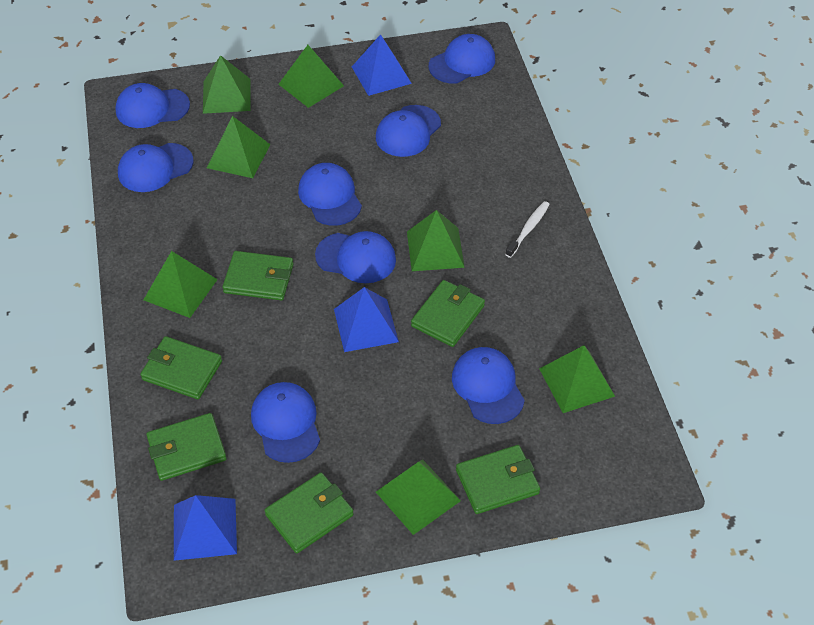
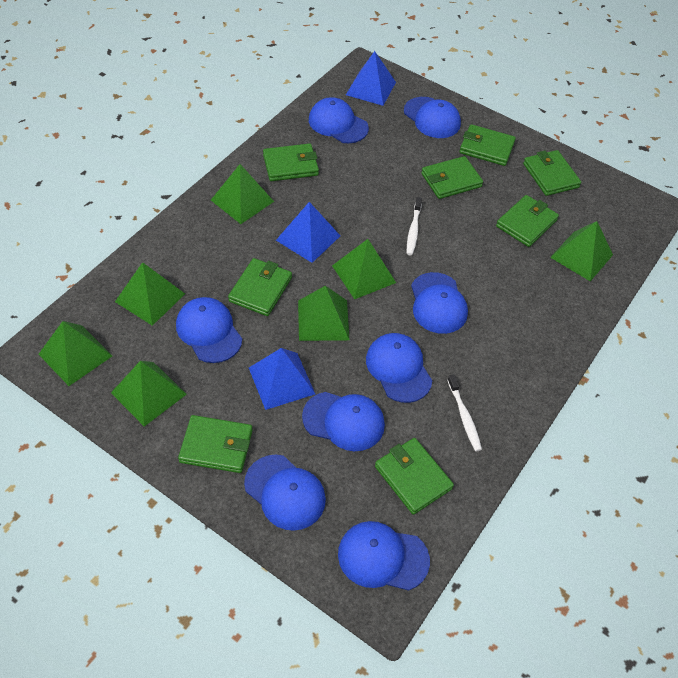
green wallet: [140,336,222,399] [146,413,226,481] [222,251,294,300] [265,472,354,553] [411,280,485,347] [456,445,540,514] = 6 -> [178,415,253,473] [228,258,292,316] [263,143,319,181] [375,438,454,515] [421,156,483,199] [459,124,516,166] [496,195,559,247] [523,150,581,196] = 8
white toothbrush: [505,201,550,258] = 1 -> [407,197,422,255] [447,374,482,451] = 2

